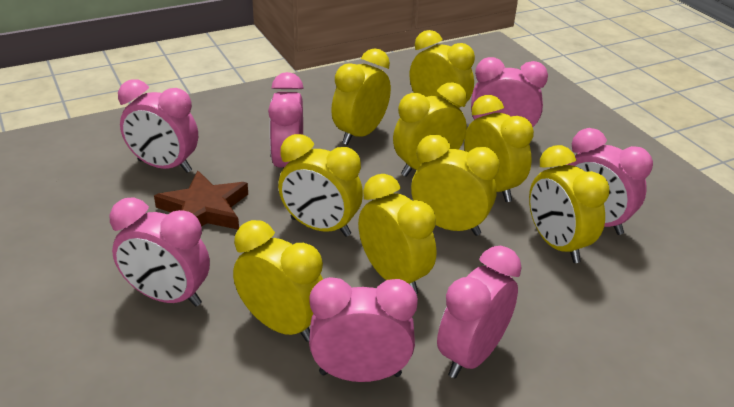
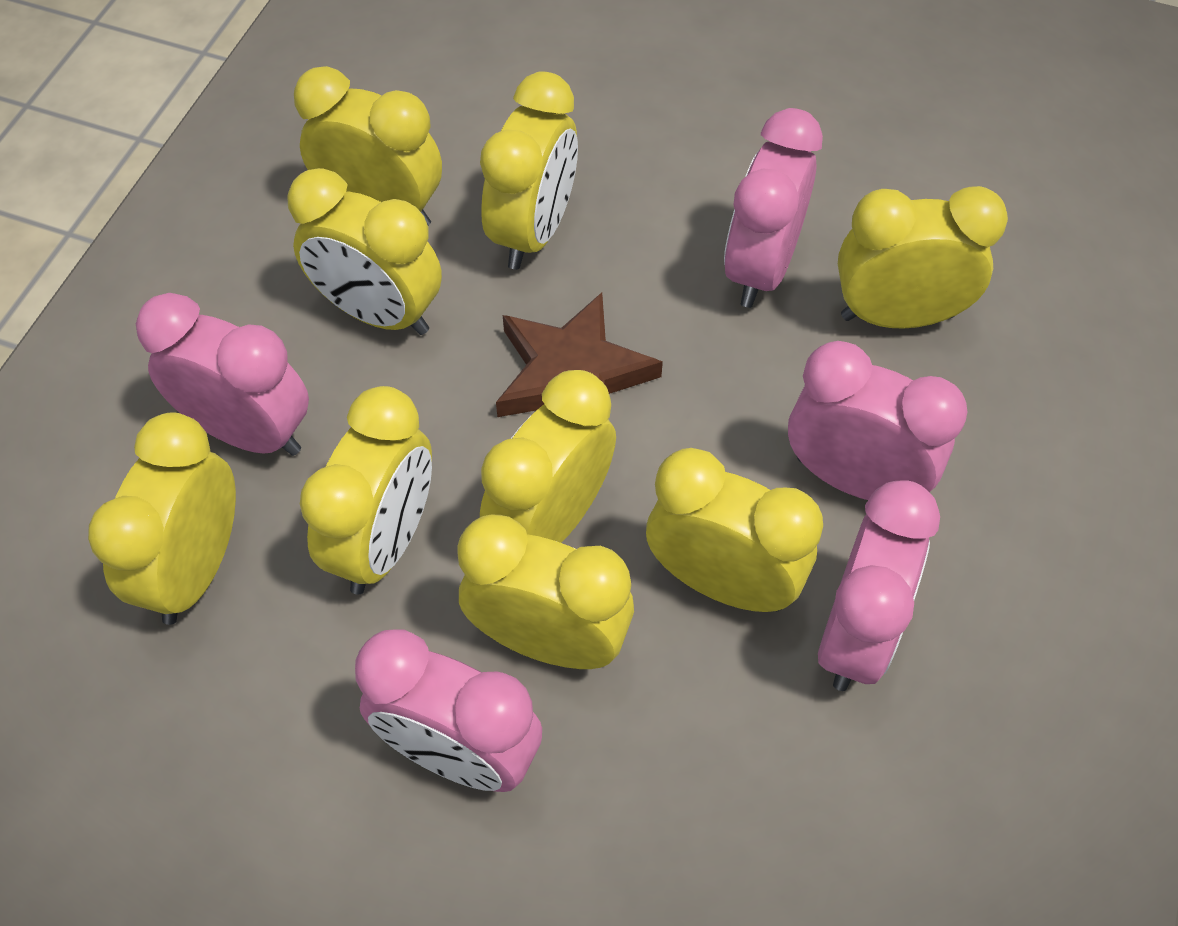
pink clock: [110,197,210,307] [118,79,198,173] [268,72,304,168] [309,277,418,382] [437,246,522,378] [471,57,548,127] [566,128,653,235] = 7 -> [136,293,309,456] [355,629,542,792] [724,108,823,308] [788,341,967,500] [818,480,940,691] = 5

